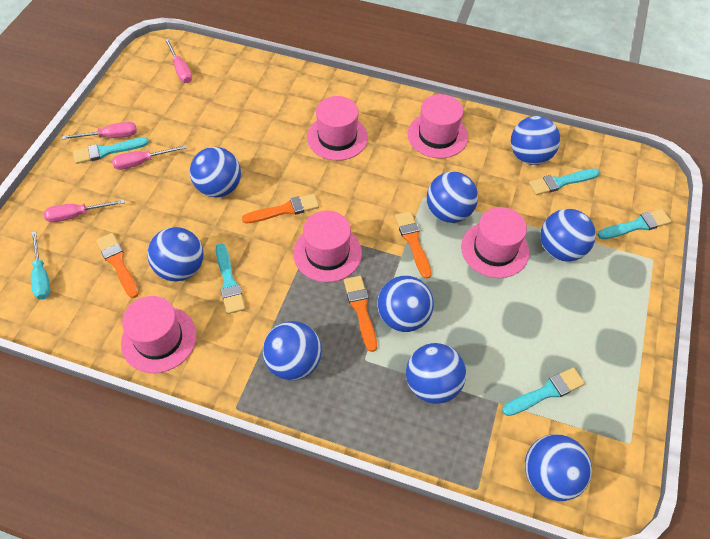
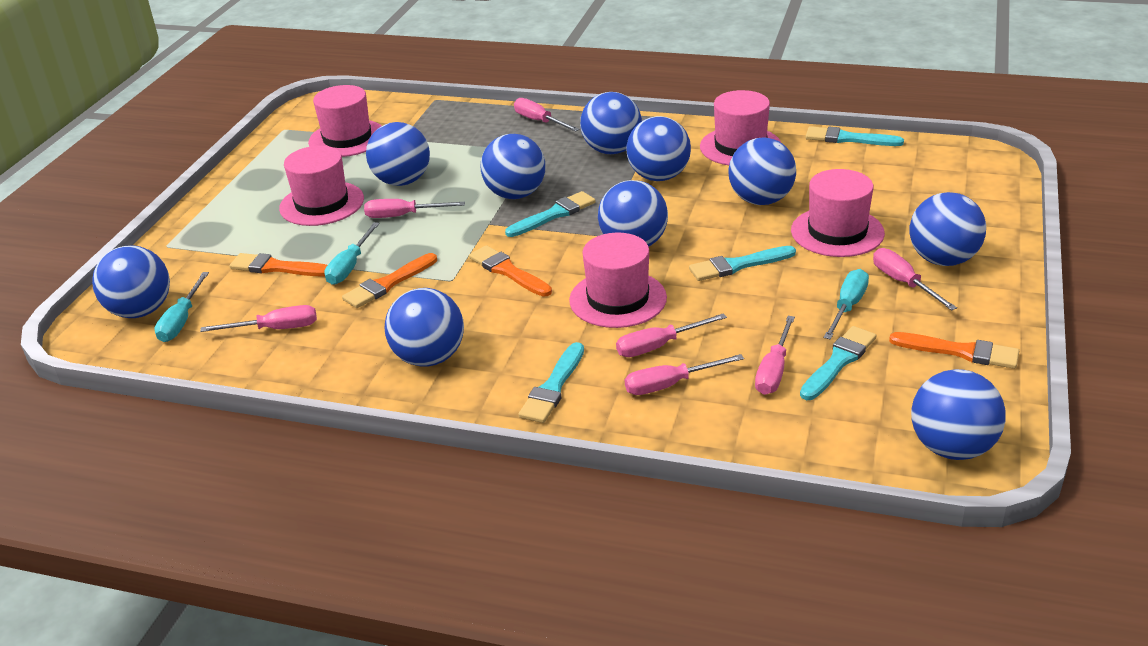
blue ball: [147,227,203,281] [190,147,241,197] [263,321,322,381] [377,276,434,332] [406,343,466,404] [427,171,478,223] [511,116,560,165] [525,434,592,501] [540,209,596,262] = 9 -> [92,246,170,318] [366,122,430,186] [384,288,464,367] [481,134,545,199] [580,92,642,154] [598,180,668,246] [626,116,691,181] [729,138,796,205] [909,192,986,266] [911,369,1005,460] = 10
pink screwdriver: [44,199,125,222] [62,122,137,139] [112,145,187,170] [165,39,192,83] = 4 -> [200,305,317,332] [364,199,465,218] [514,98,579,132] [616,313,727,357] [625,354,744,395] [755,316,795,395] [873,248,957,311] = 7
turquoise screwdriver: [31,231,50,300] = 1 -> [154,272,209,342] [324,222,380,285] [824,269,869,340] = 3

